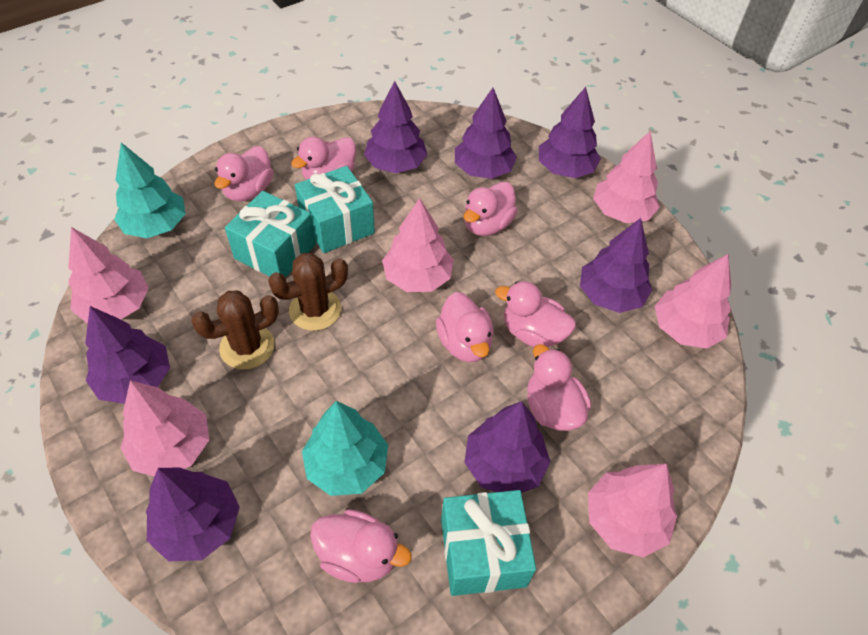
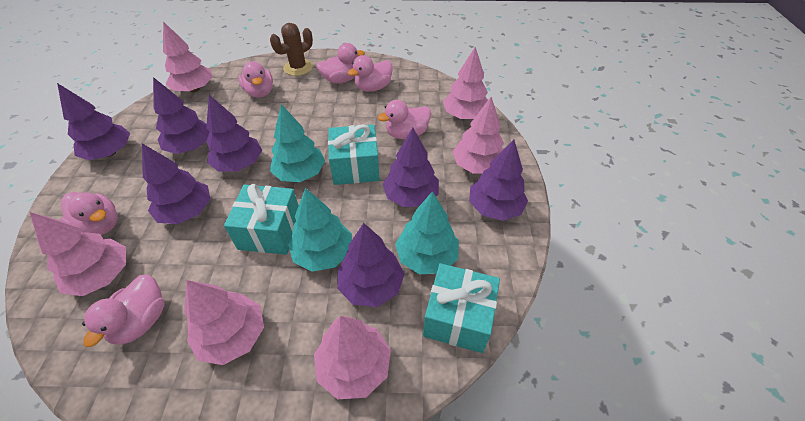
brown cactus: [191,290,279,369] [268,253,348,331] = 2 -> [270,23,313,76] = 1
pink duck: [214,146,273,201] [291,137,356,180] [310,509,412,583] [436,292,494,362] [464,182,518,236] [495,281,576,347] [527,344,591,431] = 7 -> [60,192,118,235] [82,274,165,347] [238,61,273,98] [316,43,365,84] [348,55,393,92] [378,100,431,139] = 6
turquoise tree: [114,143,186,238] [302,401,388,496] = 2 -> [270,104,325,182] [288,188,352,272] [395,191,459,275] = 3

